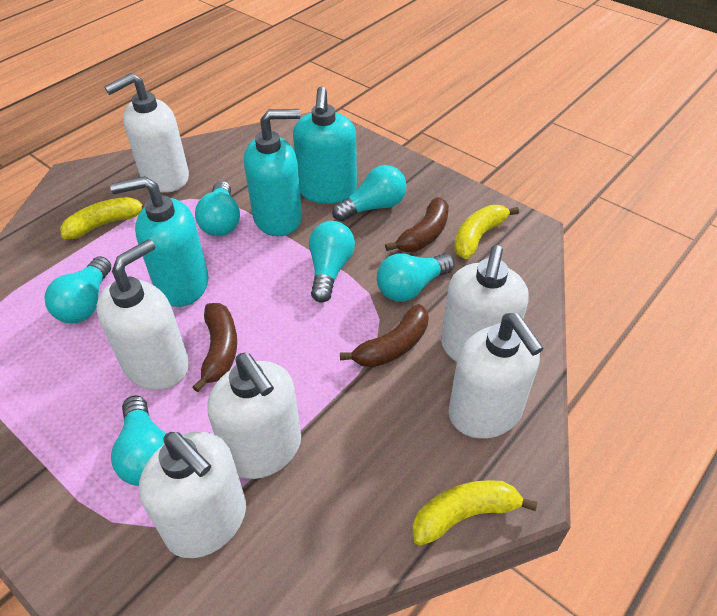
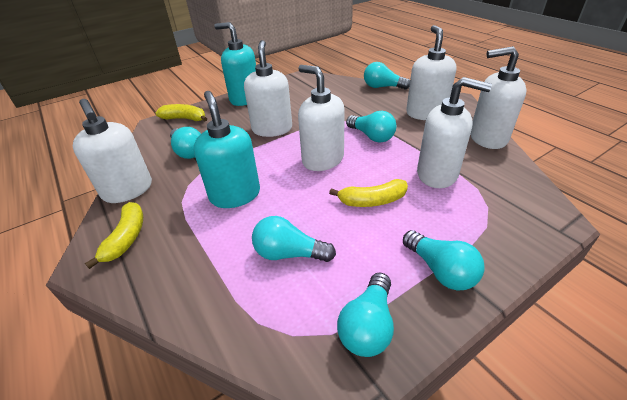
brown banana: [192,303,237,392] [340,304,429,367] [385,197,449,252] = 3 -> none = 0
turquoise soap dispenser: [110,176,208,307] [244,109,302,236] [293,86,357,204] = 3 -> [194,91,260,208] [214,22,256,106] = 2

